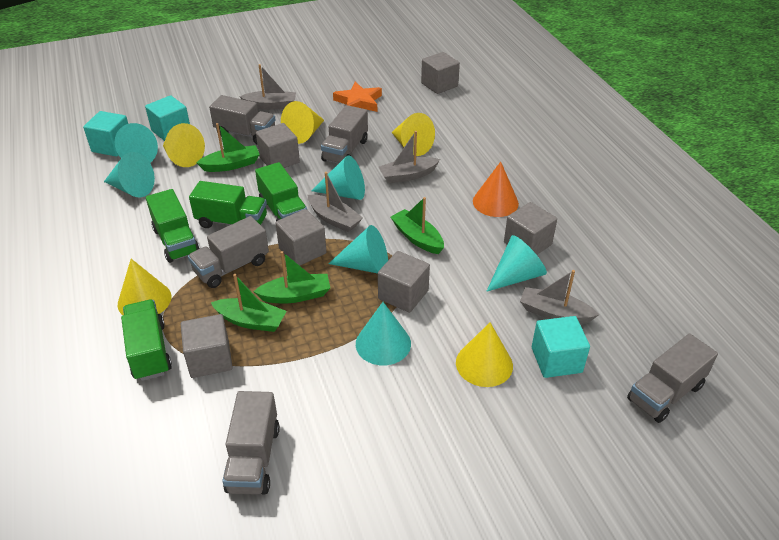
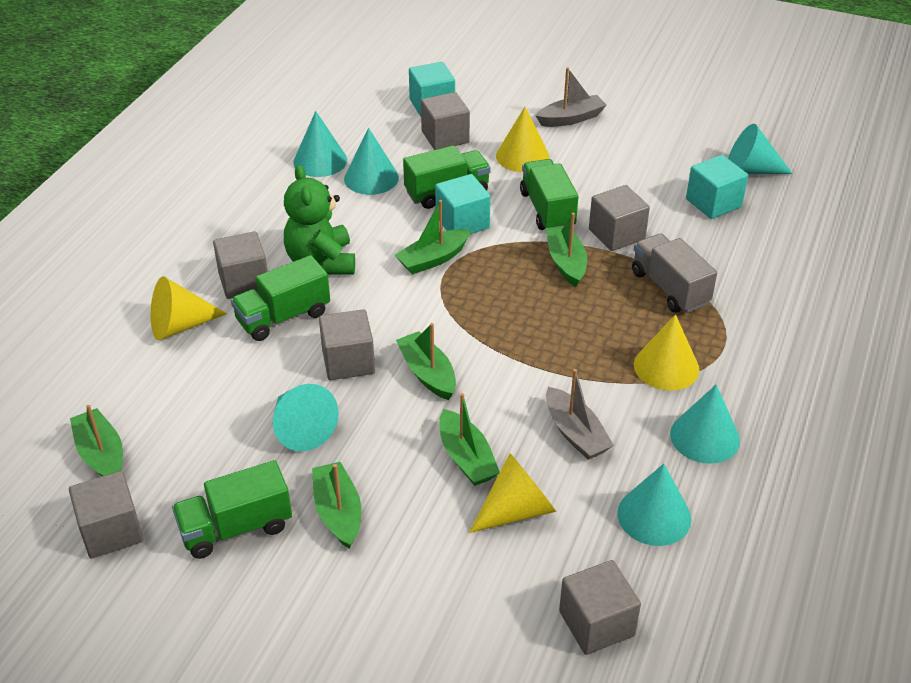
green boat: [196,123,260,172] [211,274,286,332] [253,251,330,303] [391,197,444,254] = 4 -> [70,405,123,476] [312,462,361,549] [395,200,471,274] [396,323,456,400] [439,393,500,486] [546,213,587,287] = 6
green teddy bear: none = 0 -> [284,165,355,275] = 1
grey boat: [239,64,296,110] [308,172,363,232] [379,131,440,183] [520,270,599,324] = 4 -> [535,67,606,127] [546,369,614,460] = 2
grey truck: [188,216,269,288] [209,95,276,144] [222,391,280,495] [321,105,368,164] [627,334,718,423] = 5 -> [632,234,717,313] = 1
orange cone: [473,162,519,217] = 1 -> none = 0
orange star: [333,82,382,112] = 1 -> none = 0
yellow cone: [118,259,171,315] [163,123,205,167] [281,101,324,144] [391,113,435,156] [456,322,513,387] = 5 -> [151,277,227,340] [469,453,556,533] [496,107,549,172] [634,314,700,391] = 4

